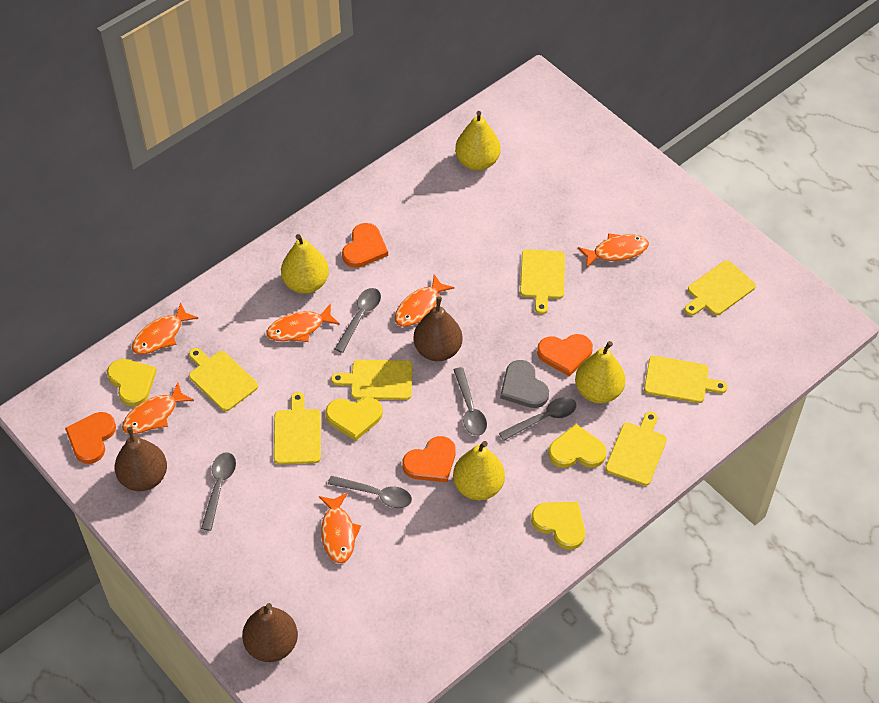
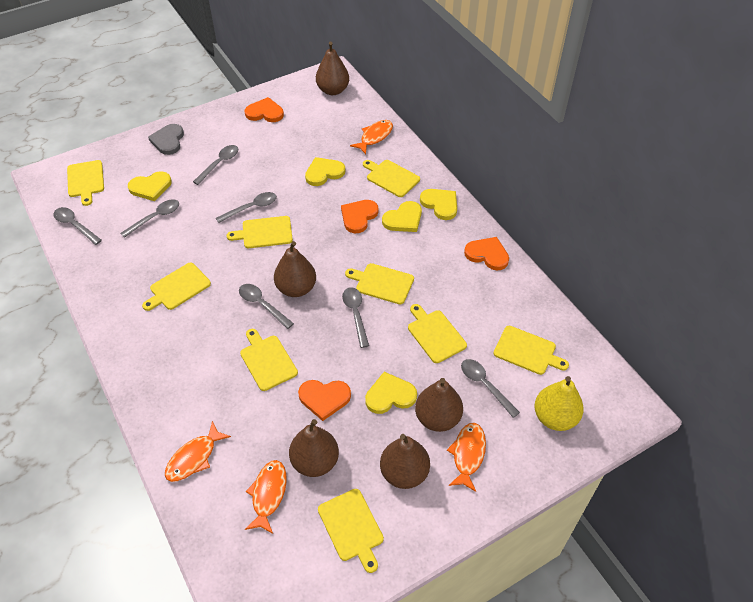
brown pear: [115,427,167,491] [242,603,298,662] [413,296,463,361] = 3 -> [274,241,316,297] [289,419,339,477] [316,41,349,95] [380,434,430,489] [415,378,463,432] = 5
grey spoon: [201,452,236,531] [328,476,412,508] [335,288,381,353] [454,367,487,436] [499,397,576,441] = 5 -> [53,207,102,245] [121,199,179,238] [193,145,238,185] [216,192,277,223] [239,284,294,329] [342,287,369,348] [461,359,520,418] = 7
orange fish: [122,383,194,434] [132,302,198,354] [266,303,340,342] [319,493,361,563] [395,274,454,327] [578,233,649,268] = 6 -> [165,421,231,482] [245,460,287,534] [350,120,393,154] [447,423,486,492] = 4
yellow cutting board: [189,348,258,411] [274,392,321,464] [331,360,413,400] [520,249,565,314] [605,411,667,486] [644,356,727,403] [684,260,756,316] = 7 -> [67,160,104,206] [142,263,211,311] [227,216,293,248] [240,329,298,391] [318,489,384,573] [345,263,414,304] [363,160,420,197] [408,304,467,363] [493,326,569,375] = 9
yellow heart: [107,359,157,406] [325,397,383,441] [531,502,585,550] [548,424,607,468] = 4 -> [128,171,172,201] [305,157,345,186] [365,372,417,414] [382,201,422,232] [420,189,457,220] = 5
yellow pear: [281,234,329,294] [453,441,505,500] [455,111,501,171] [575,341,625,403] = 4 -> [534,376,583,431] = 1

